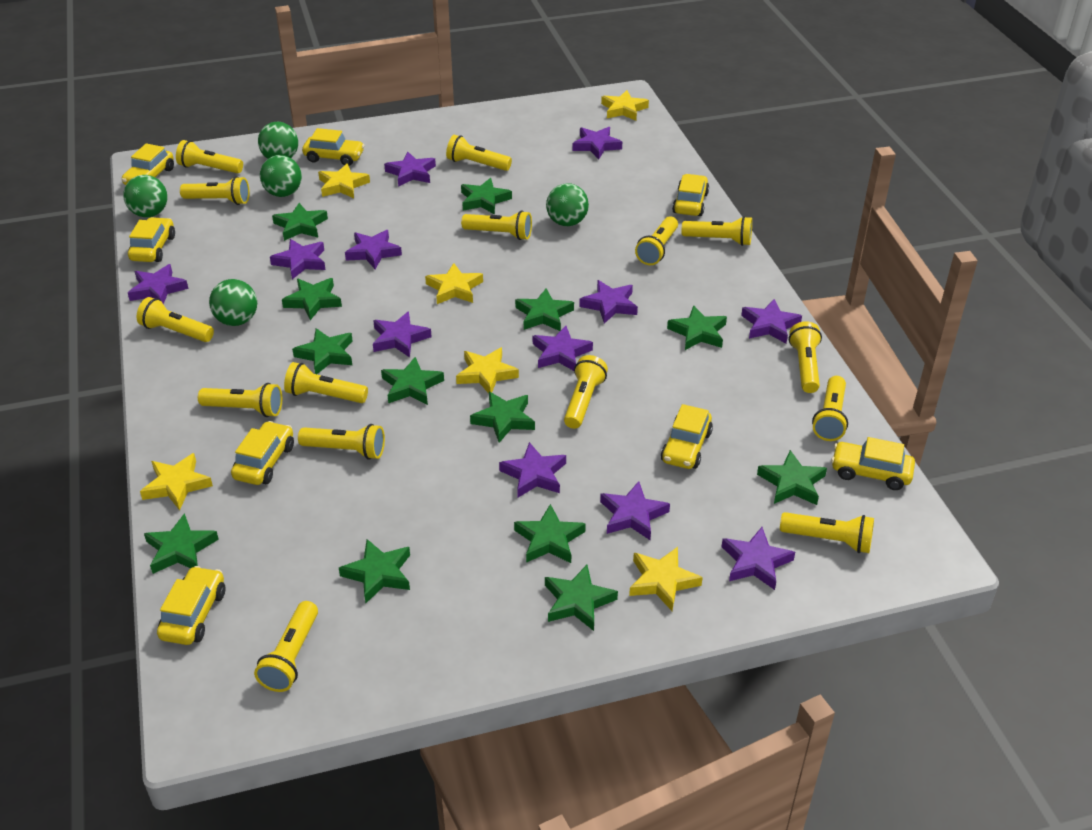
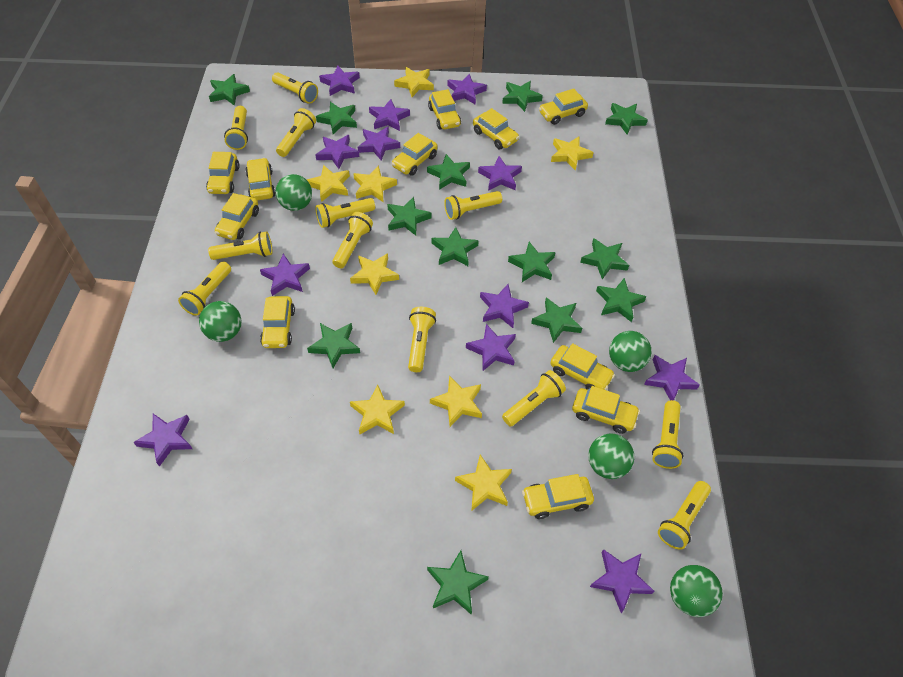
yellow car: [122,143,174,185] [128,217,175,262] [157,566,225,645] [231,421,294,485] [302,128,365,166] [661,404,713,469] [672,174,709,216] [831,437,915,490] = 8 -> [206,152,240,194] [215,193,259,240] [245,158,276,200] [260,296,295,348] [392,133,438,176] [428,89,461,129] [473,108,519,149] [522,474,594,519] [539,89,588,125] [550,343,615,390] [572,386,640,434] = 11
yellow flashlight: [137,297,214,342] [176,140,243,173] [180,176,250,205] [198,383,282,417] [254,601,318,692] [284,362,368,403] [298,424,385,460] [446,135,512,171] [461,211,532,240] [564,355,608,429] [635,216,678,265] [681,216,752,246] [780,512,874,553] [789,321,822,393] [812,376,848,441] = 15 -> [178,262,231,316] [208,232,273,260] [224,106,248,150] [272,72,318,104] [276,108,316,157] [315,198,375,228] [332,212,373,268] [408,307,436,372] [444,191,502,220] [502,370,566,427] [652,400,683,469] [658,481,711,550] = 12
yellow star: [140,453,213,510] [318,163,370,198] [425,263,483,304] [456,347,519,394] [601,90,649,121] [629,547,703,611] = 6 -> [307,165,350,202] [350,253,399,295] [350,384,405,434] [353,165,397,202] [394,67,434,97] [430,376,482,427] [455,454,512,511] [551,136,594,171] = 8

